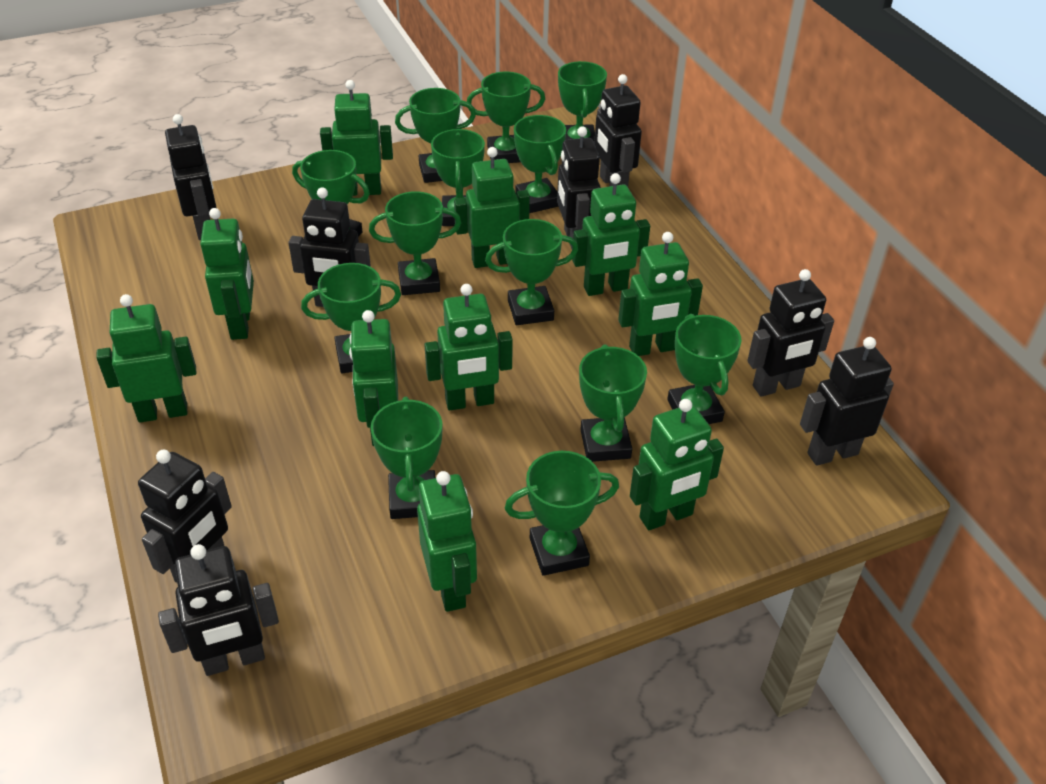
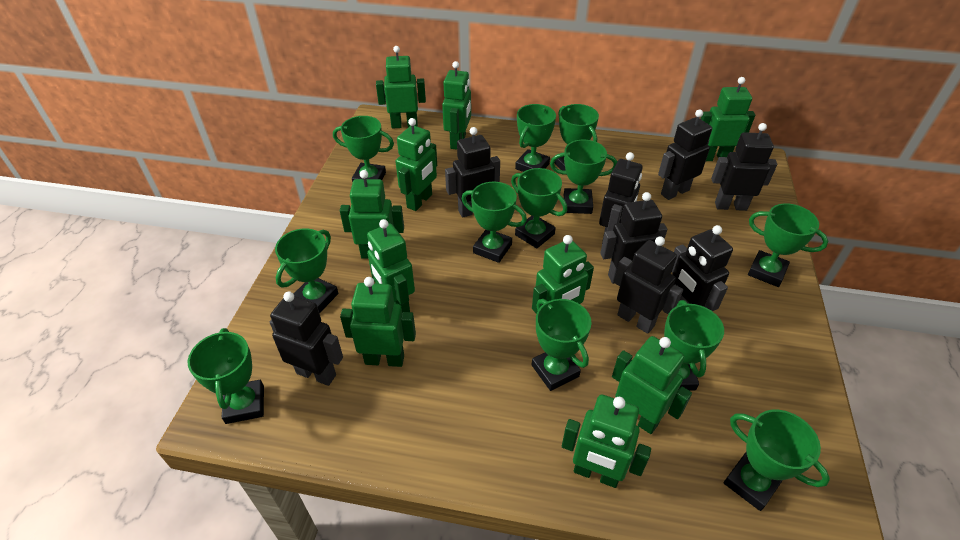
green trophy: [292,150,370,237] [301,263,401,374] [369,191,461,295] [371,397,442,519] [395,88,476,183] [431,129,485,226] [467,72,545,163] [485,219,578,325] [505,451,619,576] [514,115,566,213] [558,61,607,142] [579,344,647,462] [667,314,742,424] = 13 -> [188,328,264,424] [275,228,338,313] [333,116,394,183] [462,182,527,263] [511,168,567,248] [515,104,556,172] [532,299,592,391] [550,140,617,214] [554,104,599,175] [664,300,724,391] [724,410,830,511] [748,203,828,287] = 12

